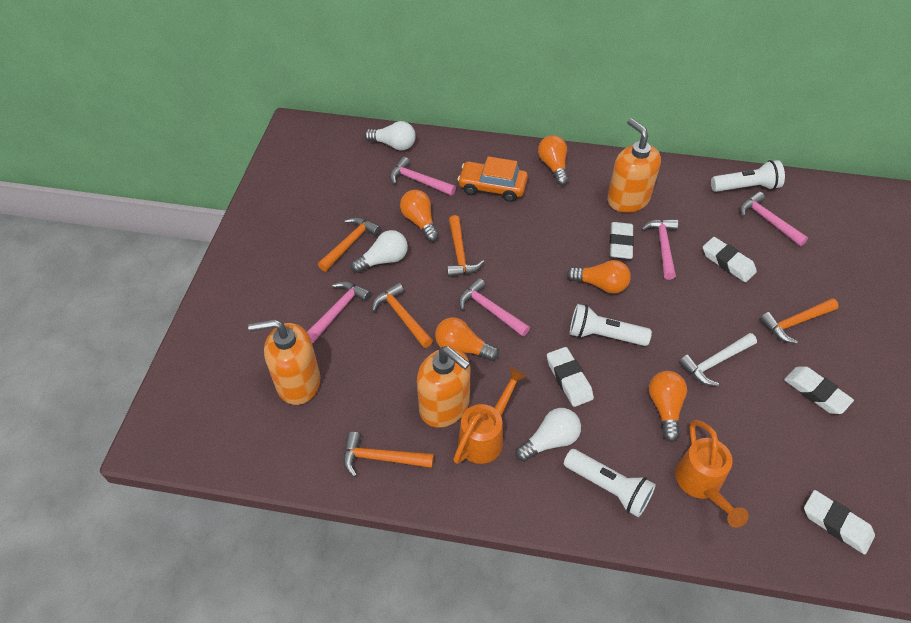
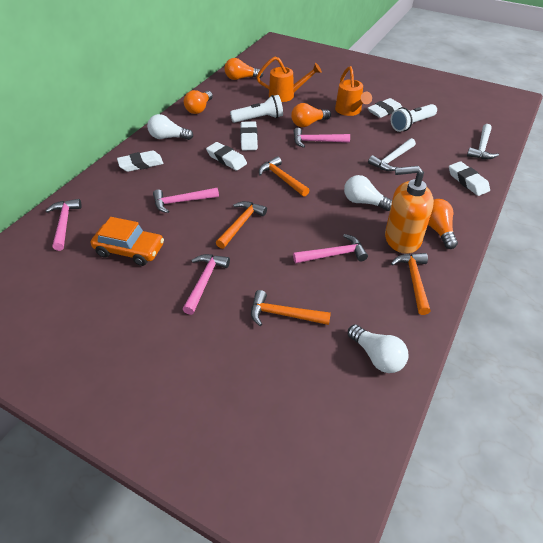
orange hammer: [318,217,381,272] [344,432,434,477] [372,283,433,348] [447,215,484,277] [760,298,839,344] = 5 -> [216,201,267,249] [251,290,331,326] [259,156,310,197] [391,253,431,315] = 4
orange light bulb: [400,190,439,242] [435,317,499,361] [538,135,569,186] [566,260,631,293] [649,371,687,442] = 5 -> [184,90,213,114] [224,58,264,80] [291,103,331,127] [428,199,458,249] = 4
orange soap dispenser: [248,319,320,405] [417,346,471,428] [607,118,661,213] = 3 -> [385,166,434,254] = 1
white flashlight: [564,449,656,517] [570,304,652,346] [711,160,785,192] = 3 -> [230,95,283,123] [391,104,437,132] = 2
white hammer: [679,333,757,386] = 1 -> [368,138,416,171] [467,124,499,159] = 2

